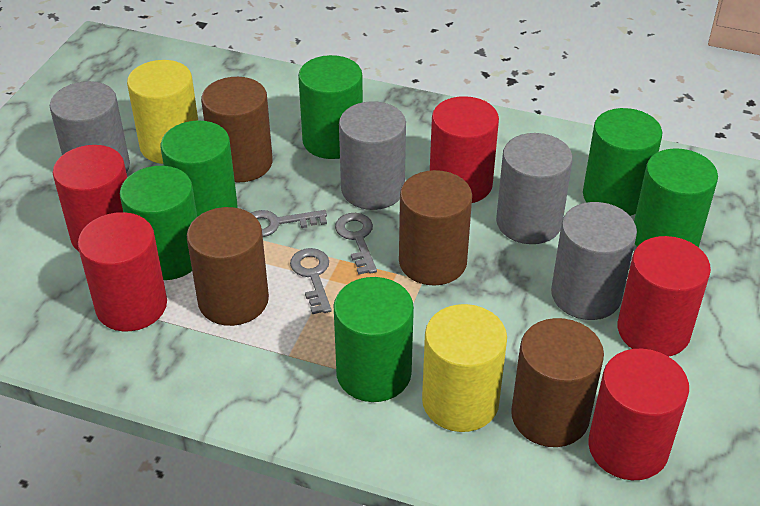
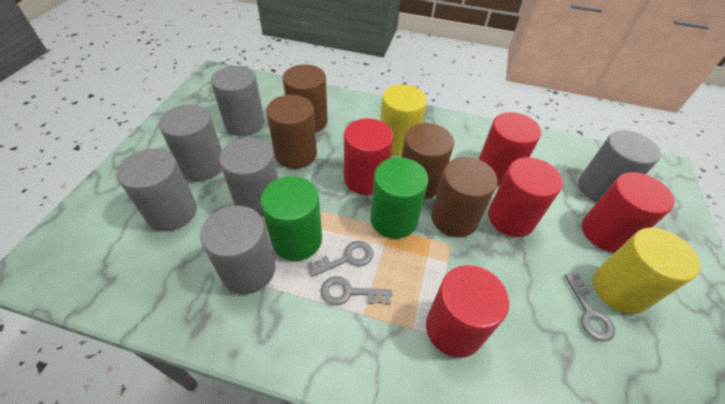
green cylinder: [120,166,197,280] [161,120,238,217] [298,55,363,159] [333,277,414,402] [583,108,663,216] [634,148,718,247] = 6 -> [260,176,322,261] [370,157,428,239] = 2
grey cylinder: [50,81,130,173] [339,101,406,210] [496,133,573,244] [551,202,637,320] = 4 -> [117,149,197,231] [159,104,222,181] [200,206,275,294] [211,66,265,136] [219,137,279,217] [578,130,661,203] = 6

